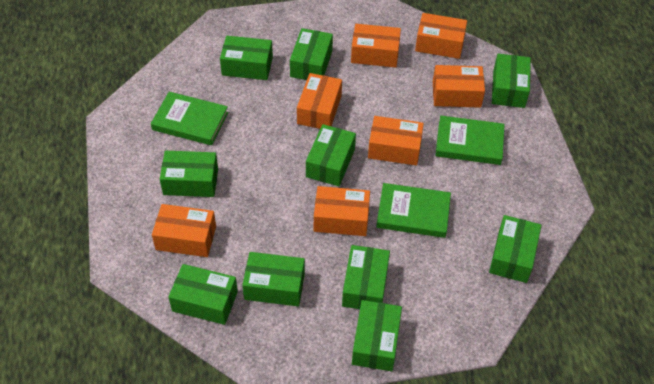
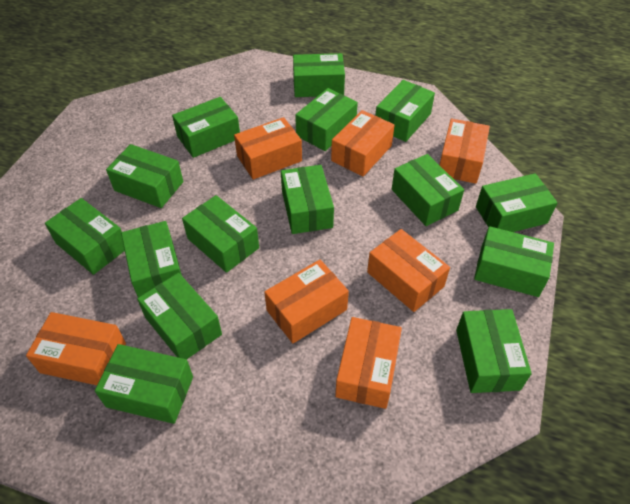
green book: [151,92,228,145] [376,183,451,238] [435,116,505,165] = 3 -> none = 0
green box: [160,151,218,197] [168,264,238,325] [220,36,273,80] [242,252,305,306] [290,28,333,80] [306,124,356,186] [342,245,390,309] [352,300,402,371] [489,215,542,283] [492,54,531,108] = 10 -> [45,198,125,275] [95,344,193,424] [106,144,183,208] [121,221,182,298] [137,273,222,359] [172,97,240,158] [182,195,259,273] [281,165,334,234] [293,53,345,97] [295,88,358,151] [375,80,435,142] [392,154,464,226] [456,309,532,393] [474,226,554,297] [476,173,557,232] = 15

